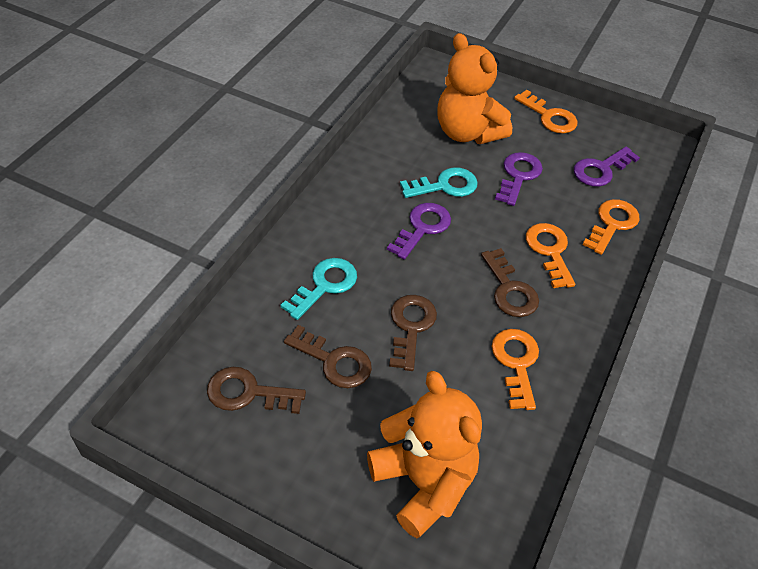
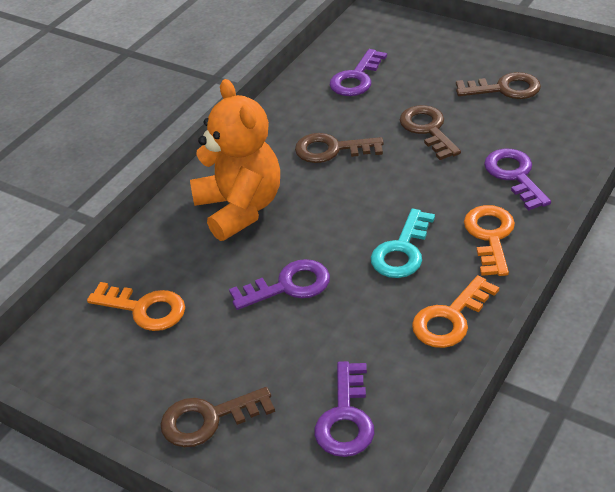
orange key: [492,329,539,410] [514,90,578,133] [526,223,575,288] [582,199,639,255] = 4 -> [87,282,185,331] [412,275,499,348] [464,205,515,276] = 3
orange teddy bear: [367,371,482,538] [437,33,512,144] = 2 -> [190,79,280,241] = 1
purple key: [387,203,451,260] [495,152,543,206] [574,147,640,187] = 3 -> [229,259,330,310] [315,361,374,457] [330,49,387,96] [484,149,551,211] = 4
turquoise key: [281,258,357,320] [400,167,478,198] = 2 -> [371,209,435,278] = 1

